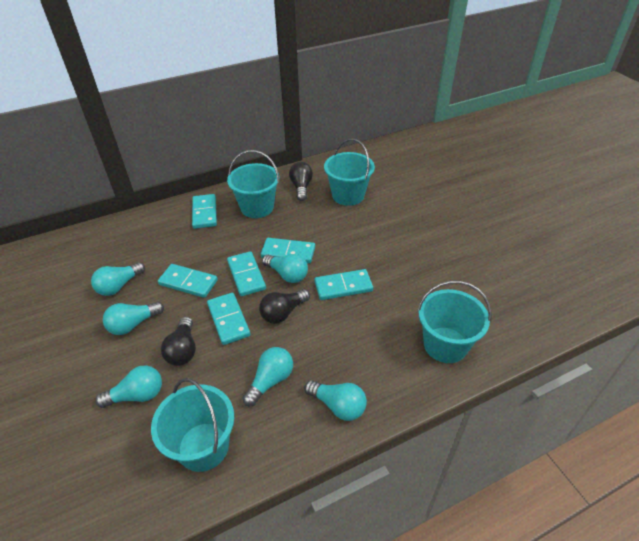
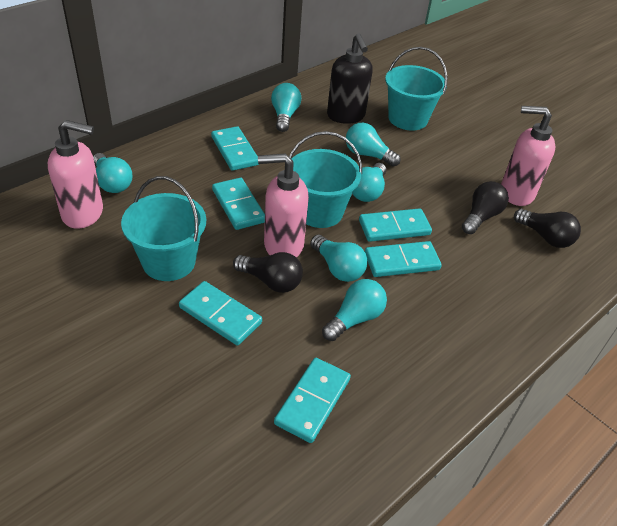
black soap dispenser: none = 0 -> [327,33,373,124] = 1
pink soap dispenser: none = 0 -> [48,120,103,229] [258,153,309,258] [501,106,556,206] = 3
turquoise bucket: [151,378,234,472] [227,150,279,218] [324,139,375,206] [417,281,492,363] = 4 -> [121,176,206,281] [289,131,362,228] [385,47,448,131] = 3

